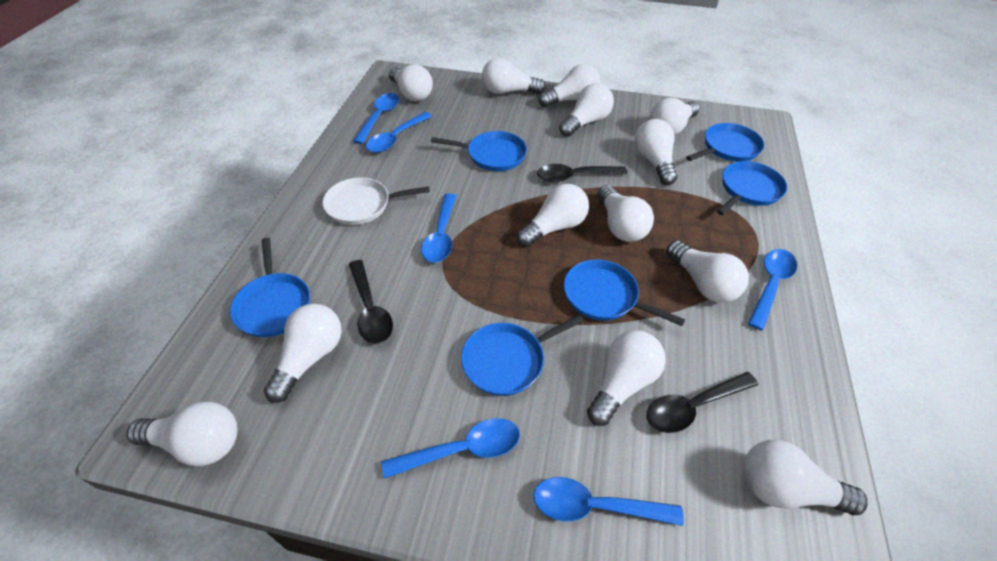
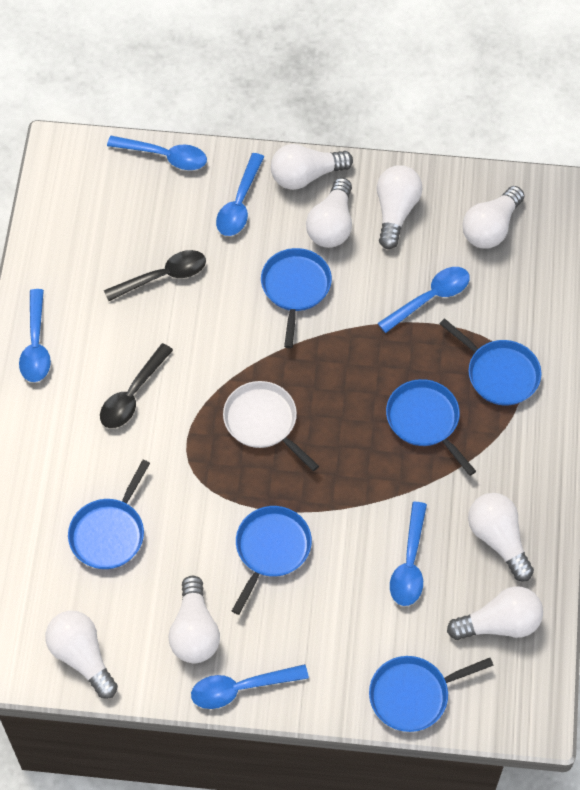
black spoon: [349,260,393,344] [537,164,628,182] [647,372,758,433] = 3 -> [100,343,173,428] [104,250,206,301] = 2
white light bulb: [127,401,238,466] [264,304,342,403] [388,64,433,101] [482,58,546,94] [517,184,589,247] [538,64,601,107] [559,83,614,137] [587,330,666,426] [597,185,654,242] [634,119,678,185] [650,98,699,135] [666,240,749,303] [743,440,868,515] = 13 -> [45,611,118,699] [169,576,220,663] [271,144,353,190] [306,178,352,248] [377,165,423,249] [447,586,543,640] [463,186,524,249] [468,493,534,582] = 8

